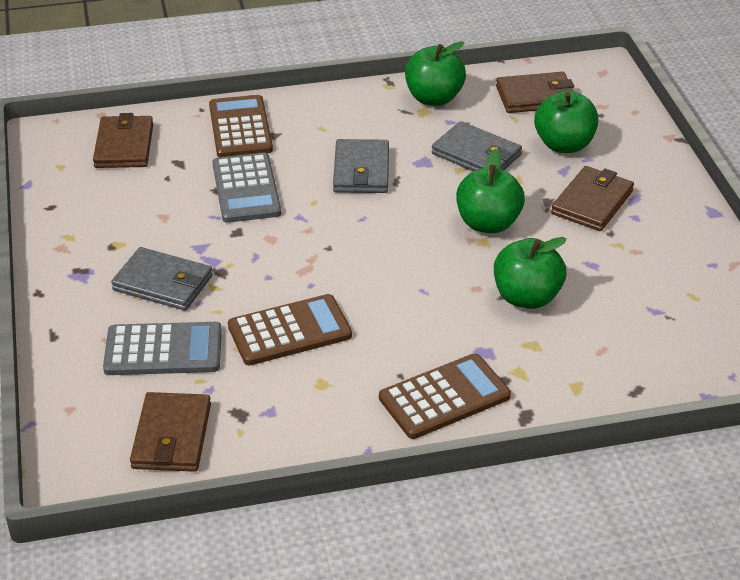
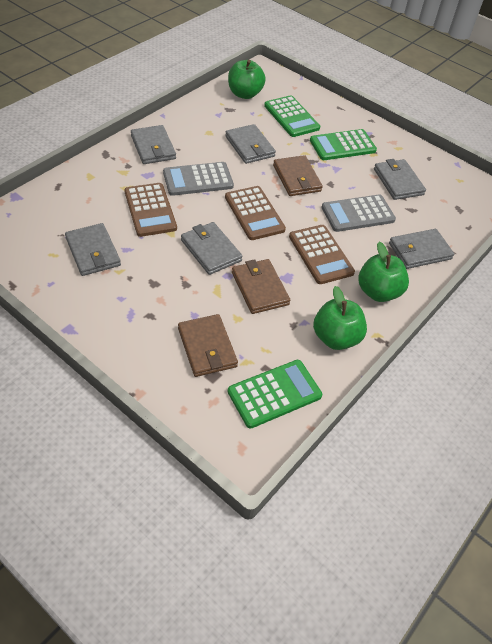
brown wallet: [93,113,153,168] [130,392,211,472] [496,72,575,113] [551,166,634,231] = 4 -> [178,314,238,377] [232,259,290,314] [273,155,323,196] = 3
green apple: [405,41,466,106] [456,149,525,233] [494,237,567,309] [534,91,599,153] = 4 -> [228,60,266,99] [313,286,367,350] [358,242,409,302] = 3
green calculator: none = 0 -> [228,360,322,429] [264,95,320,137] [310,129,377,160] = 3
grey wallet: [111,247,213,311] [333,139,389,193] [432,121,522,171] = 3 -> [65,223,121,276] [131,125,176,164] [181,222,242,275] [225,124,276,164] [374,159,426,200] [389,229,454,269] = 6

